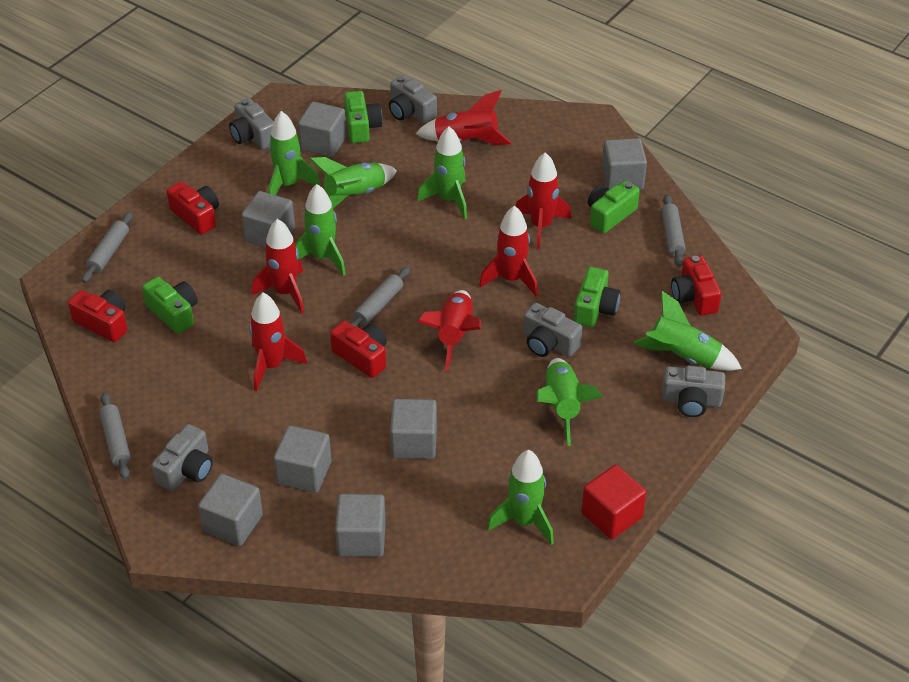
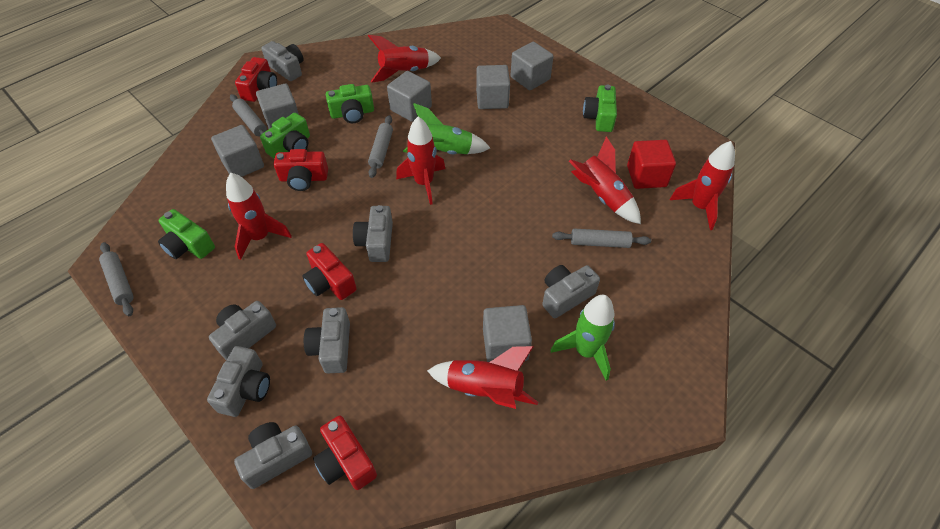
green rocket: [268,111,320,195] [295,184,346,276] [309,157,397,209] [417,126,467,219] [487,450,554,545] [537,358,603,446] [633,291,742,371] = 7 -> [403,103,490,154] [551,295,615,381] = 2
grey camera: [152,424,213,491] [229,98,274,149] [389,75,437,124] [523,303,582,357] [662,366,725,417] = 5 -> [207,346,270,417] [209,301,276,361] [234,422,312,489] [261,41,303,81] [304,307,350,373] [353,205,393,262] [542,265,600,318] = 7
grey cube: [198,474,263,546] [241,191,295,248] [273,425,331,493] [298,102,347,157] [335,494,386,557] [390,399,437,459] [602,138,647,190] = 7 -> [211,125,264,177] [256,84,299,129] [387,71,432,122] [476,65,510,109] [483,305,532,362] [511,42,553,90] = 6

